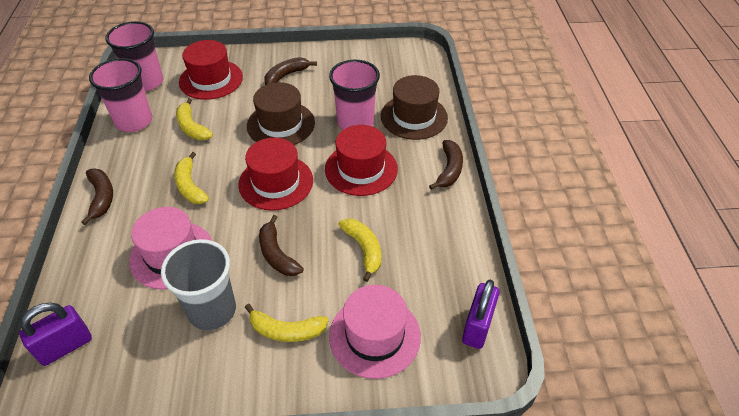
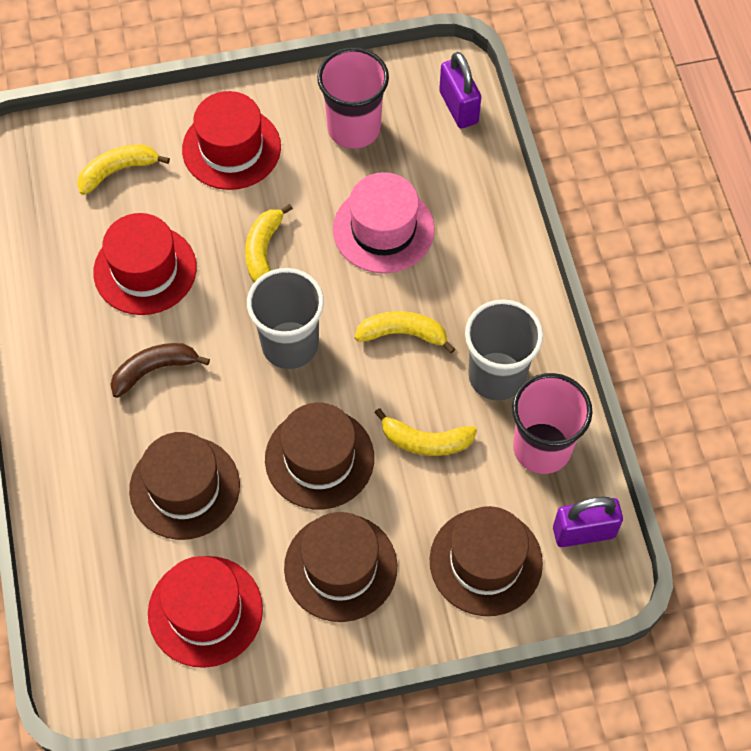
brown banana: [81,169,113,225] [259,215,304,276] [264,57,317,85] [429,140,463,190] = 4 -> [110,343,210,398] = 1
brown hat: [247,82,315,145] [381,75,448,140] = 2 -> [129,432,240,540] [265,403,374,510] [284,512,397,622] [430,506,543,616] = 4
grey cup: [161,239,236,330] = 1 -> [247,268,324,369] [465,299,543,401] = 2
pink cup: [89,58,152,132] [105,21,163,91] [329,60,380,130] = 3 -> [317,48,389,149] [512,373,593,474] = 2
pink hat: [129,207,212,290] [329,285,421,379] = 2 -> [333,172,435,273] = 1

